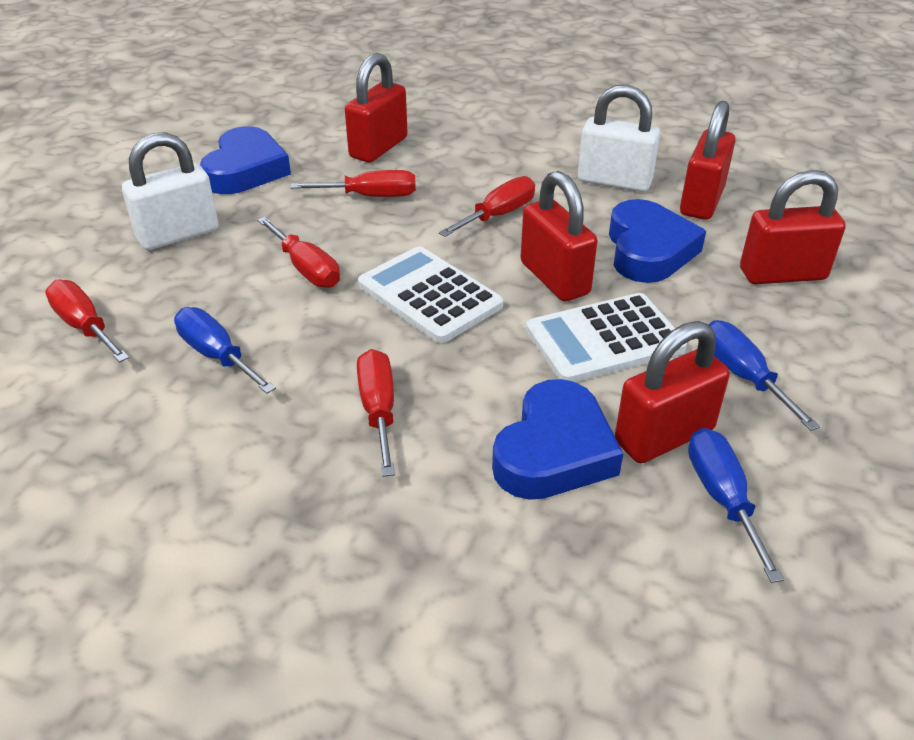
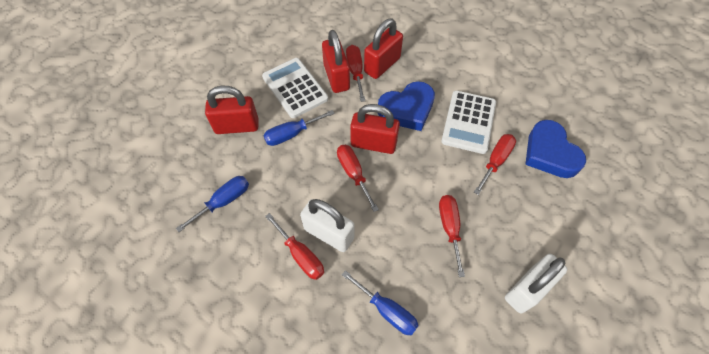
blue heart: [200,126,291,194] [492,379,623,500] [609,199,706,283] = 3 -> [378,81,435,131] [525,120,586,178] = 2
red padlock: [345,53,408,162] [520,171,597,301] [615,321,730,463] [680,101,735,220] [740,170,846,284] = 5 -> [205,86,258,134] [322,30,350,93] [350,104,400,154] [364,19,403,79] = 4

